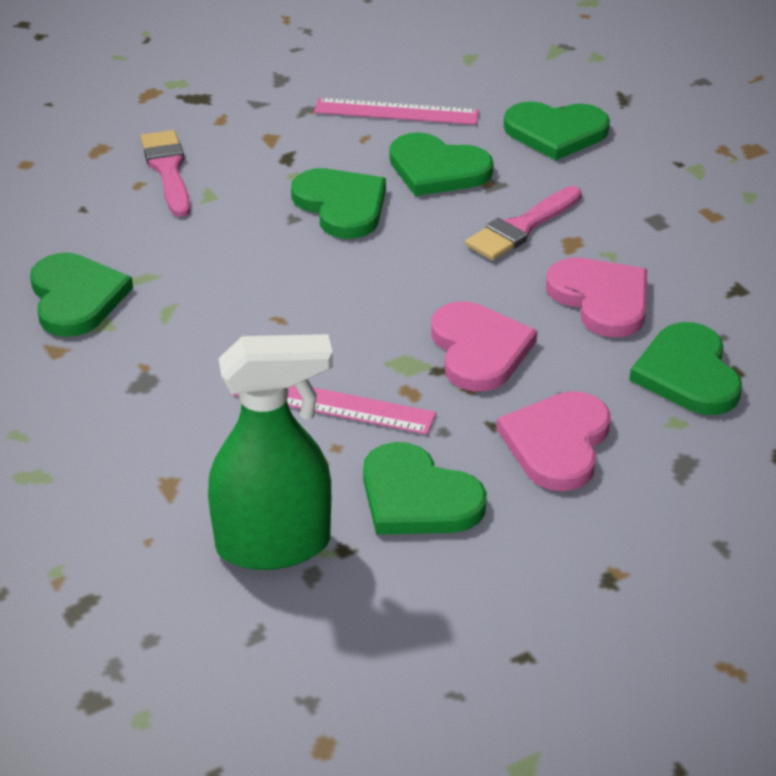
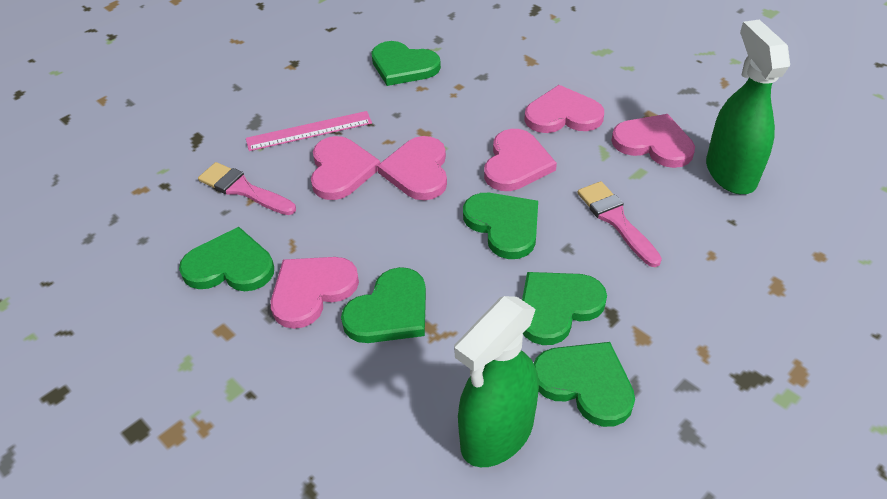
green spray bottle: [208,334,333,570] = 1 -> [454,296,539,467] [706,19,790,194] = 2
pink heart: [431,301,537,391] [497,391,610,491] [546,258,647,337] = 3 -> [271,257,359,329] [311,136,381,200] [377,136,447,200] [484,129,557,191] [524,85,604,133] [611,114,695,168] = 6
pink ruler: [233,385,436,435] [314,98,479,125] = 2 -> [246,111,372,151] = 1

